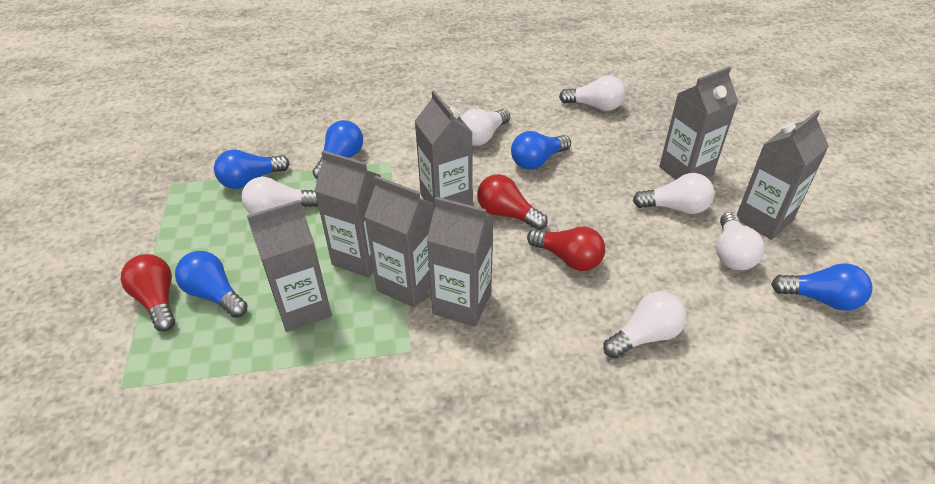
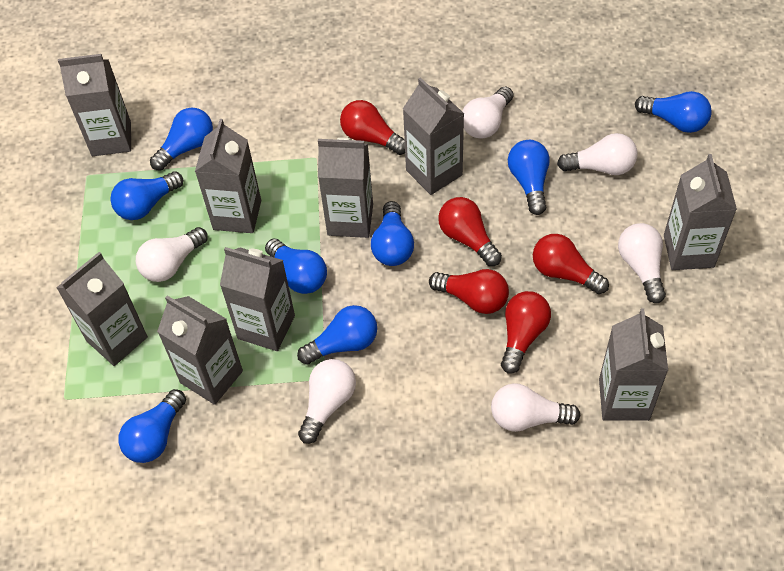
blue light bulb: [175,251,248,318] [214,149,290,189] [313,120,363,180] [511,131,571,170] [771,263,872,311] = 5 -> [110,171,183,220] [118,389,186,463] [150,108,213,171] [265,238,327,294] [297,305,377,365] [371,201,414,266] [508,140,550,215] [635,91,712,133] = 8
grey carton: [247,200,332,332] [314,150,381,278] [364,176,434,307] [415,90,473,209] [427,197,494,327] [659,66,738,180] [737,110,829,240] = 7 -> [56,252,148,366] [58,54,131,156] [157,296,243,405] [195,119,261,233] [220,247,295,351] [318,138,373,238] [403,77,464,195] [599,309,668,421] [664,154,737,270] = 9
red light bulb: [121,254,175,331] [477,174,548,230] [527,227,605,271] = 3 -> [340,100,405,155] [429,269,509,314] [438,197,502,266] [501,291,551,374] [533,234,609,294] = 5

